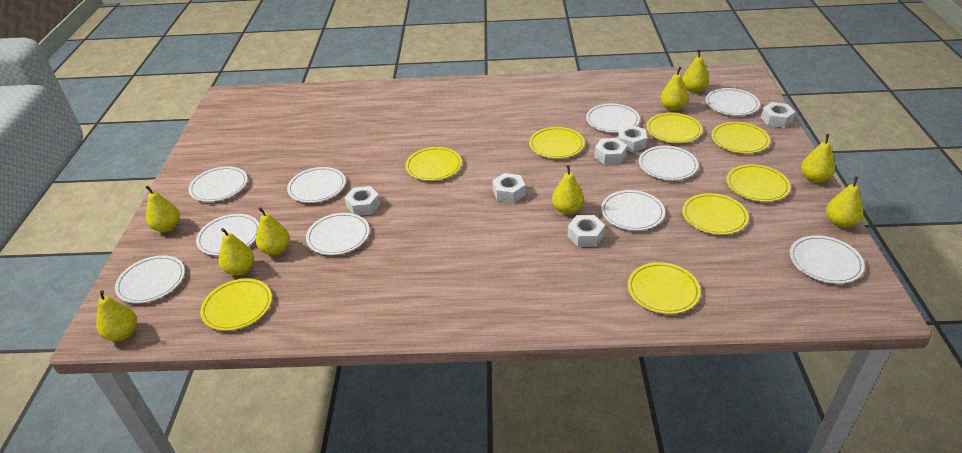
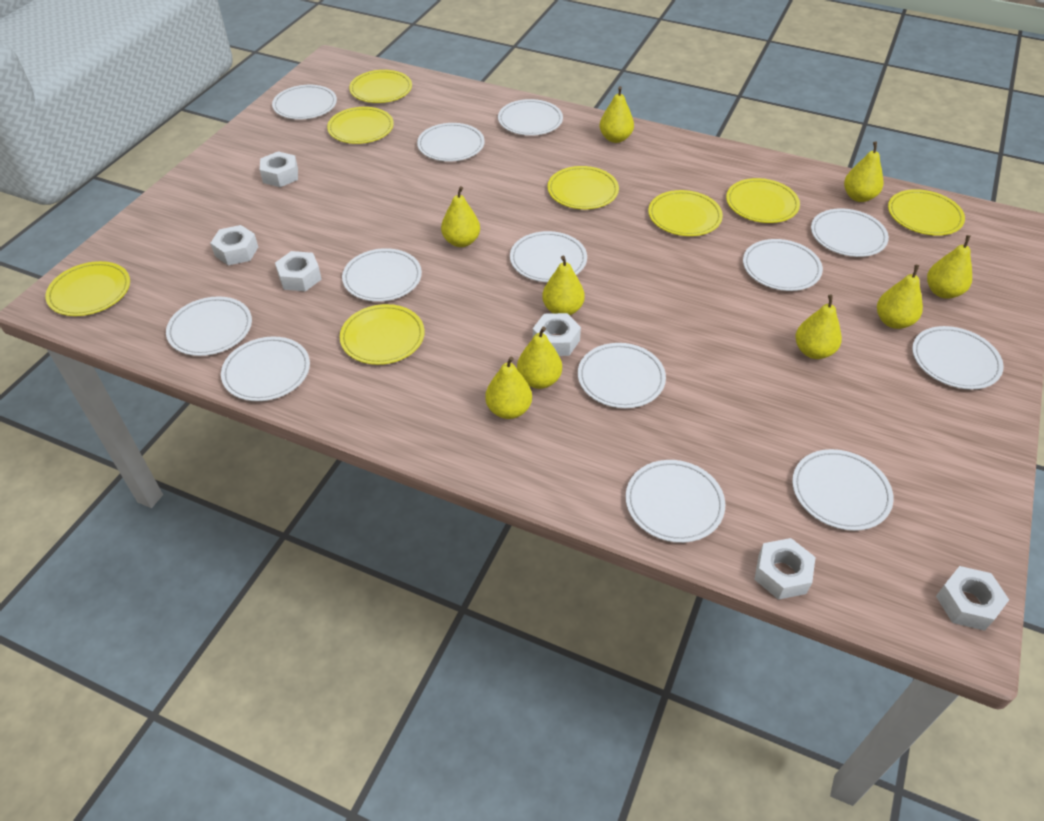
white plate: [115,255,185,303] [188,166,248,202] [196,214,259,256] [287,167,346,203] [306,213,370,255] [586,104,640,133] [601,190,665,231] [639,146,698,180] [705,88,760,116] [790,235,865,284] = 10 -> [166,296,252,356] [221,337,310,401] [272,85,337,119] [342,248,422,302] [417,123,485,162] [498,99,563,136] [510,231,587,282] [578,343,666,408] [626,460,725,543] [743,239,823,291] [792,449,893,531] [811,208,889,257] [912,326,1004,390] = 13

